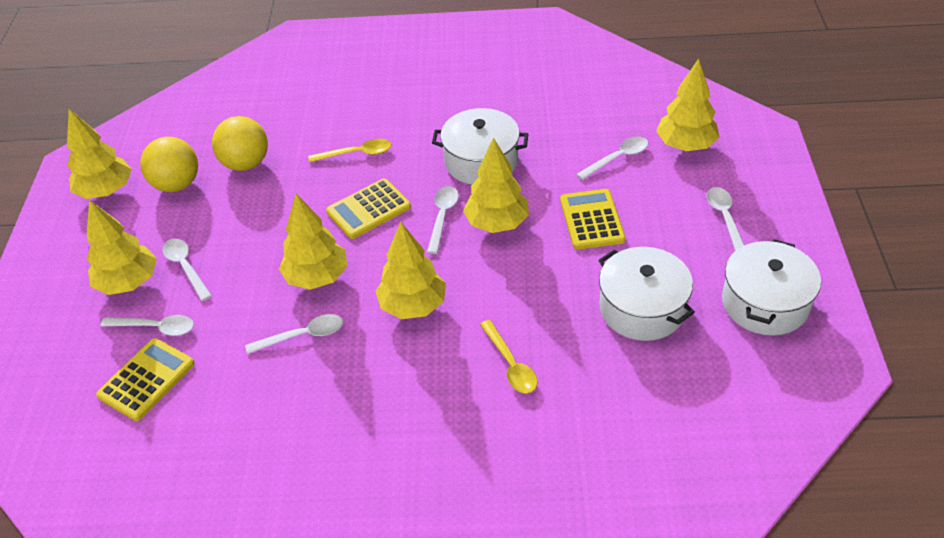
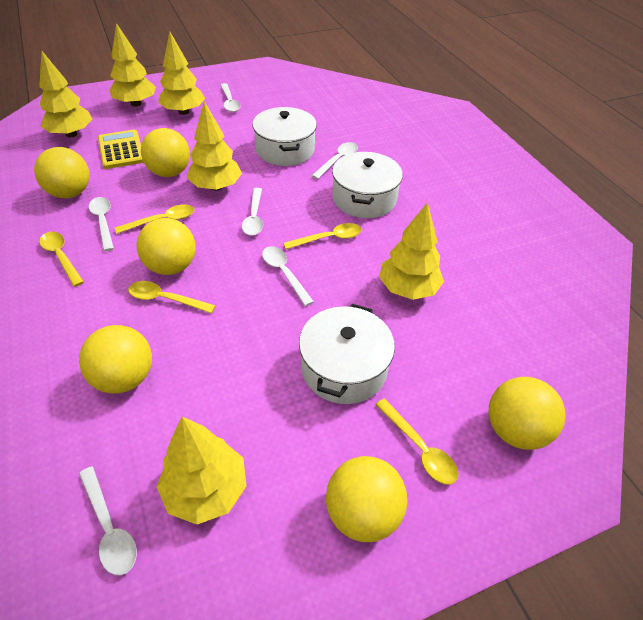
yellow ball: [140,137,198,192] [212,116,268,171] = 2 -> [34,147,89,198] [79,325,152,394] [137,218,196,275] [141,128,190,177] [326,456,408,542] [489,377,566,450] = 6
yellow calculator: [96,338,195,421] [326,179,411,239] [560,189,626,250] = 3 -> [98,130,144,169] = 1
yellow spoon: [308,139,392,162] [480,320,538,393] = 2 -> [39,232,84,287] [115,204,194,234] [128,281,216,314] [283,223,362,249] [375,399,459,485] = 5

